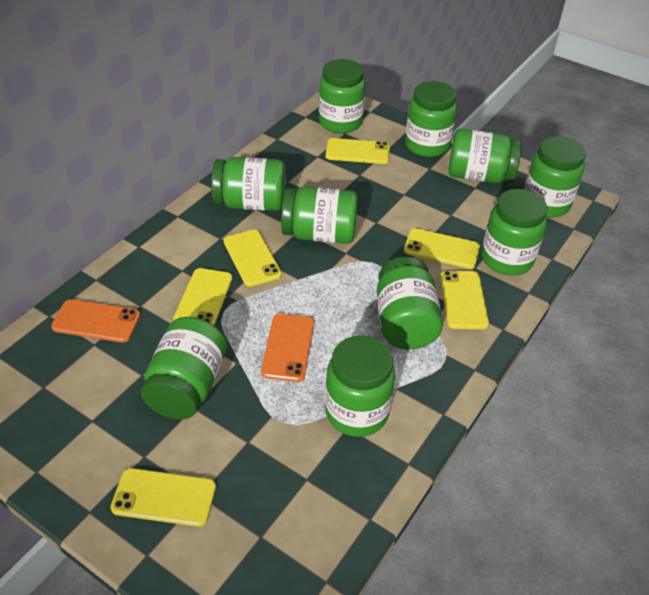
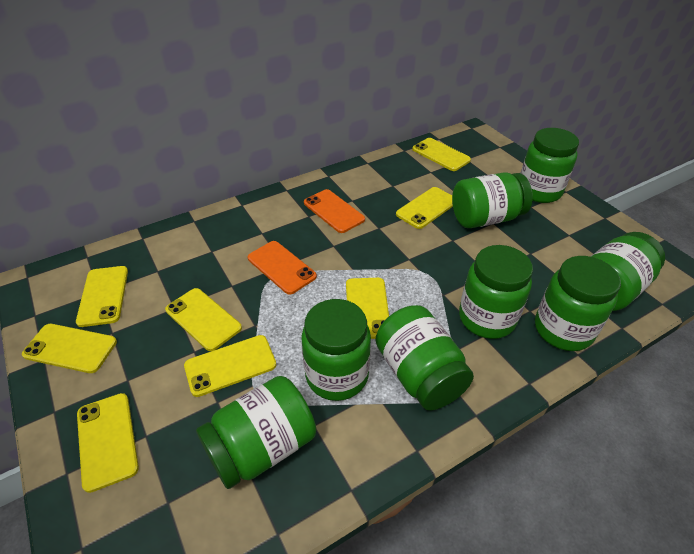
green jar: [141,317,227,420] [211,157,286,211] [281,186,358,244] [319,59,365,133] [325,335,395,437] [377,257,443,349] [405,81,457,157] [448,129,522,183] [482,189,548,275] [524,136,586,217] = 10 -> [196,376,316,489] [301,299,371,401] [376,305,474,411] [452,172,533,228] [459,245,533,339] [521,128,579,203] [535,256,621,351] [590,232,665,311] = 8
yellow phone: [111,468,216,527] [173,268,232,325] [224,230,282,287] [326,138,390,164] [404,228,480,269] [440,271,489,329] = 6 -> [22,324,117,373] [76,266,128,327] [77,393,139,493] [165,288,242,351] [184,335,276,397] [346,278,389,339] [396,187,453,229] [412,138,471,171] = 8

